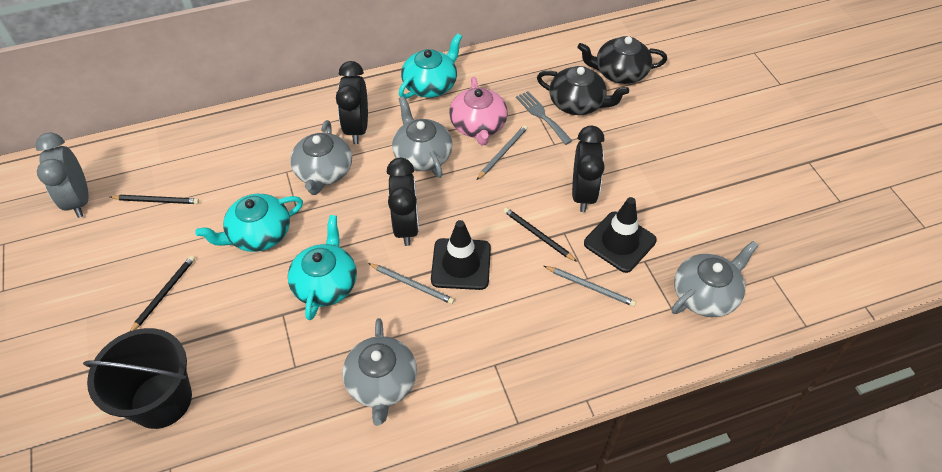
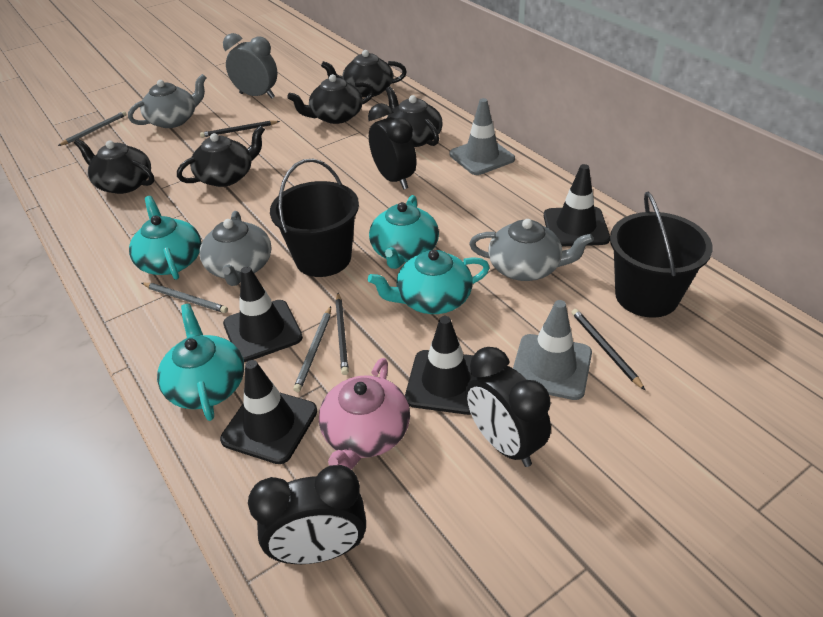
black bucket: [83,328,192,429] = 1 -> [270,159,359,277] [610,191,713,318] = 2
black teapot: [537,66,629,115] [577,36,667,84] = 2 -> [74,139,154,194] [177,125,265,187] [287,74,374,124] [321,50,407,97] [386,86,443,147] = 5
black traffic cone: [431,220,491,290] [584,197,657,273] = 2 -> [220,360,317,464] [223,267,303,362] [405,316,474,415] [544,164,610,247] = 4
grey fork: [516,91,573,145] = 1 -> none = 0
grey teapot: [290,120,352,195] [342,318,417,426] [392,96,453,178] [671,241,759,317] = 4 -> [128,74,207,128] [199,211,272,286] [469,219,594,281] = 3
grey traffic cone: none = 0 -> [449,98,515,175] [513,300,592,400] = 2
turquoise teapot: [195,194,303,252] [288,215,357,320] [399,33,462,99] = 3 -> [129,196,201,280] [157,304,244,421] [368,250,490,314] [369,195,439,269] = 4

